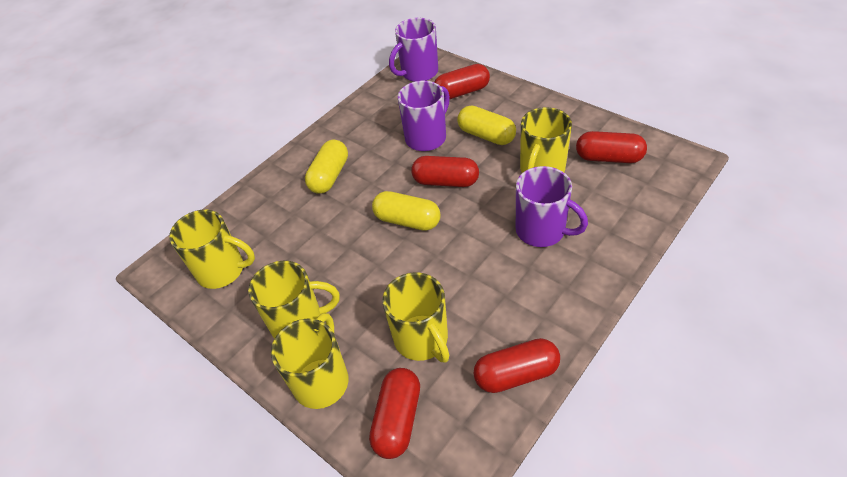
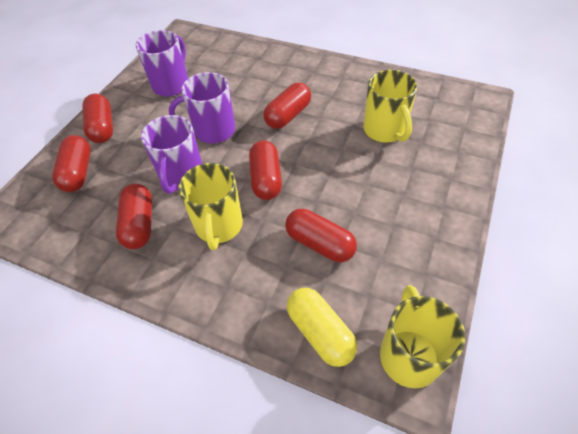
red capsule: [369,368,420,459] [411,156,479,187] [435,64,490,100] [473,338,560,393] [576,131,647,163] = 5 -> [52,135,91,192] [82,93,113,143] [116,184,152,249] [249,141,282,200] [263,83,311,129] [285,209,357,262] = 6
yellow capsule: [305,140,348,194] [372,191,441,231] [457,105,516,145] = 3 -> [287,288,357,367] = 1
yellow mug: [169,210,255,289] [248,261,339,339] [271,313,349,409] [382,272,449,362] [520,107,572,173] = 5 -> [178,163,243,250] [364,70,417,143] [380,285,466,388] = 3

